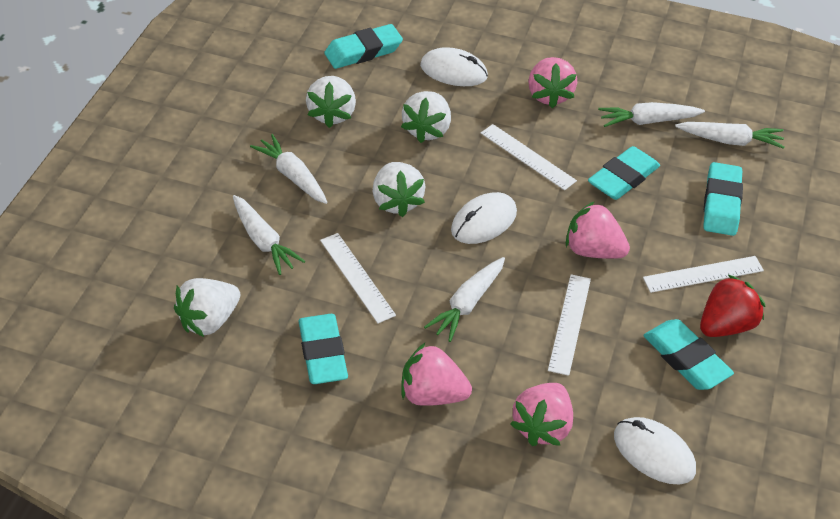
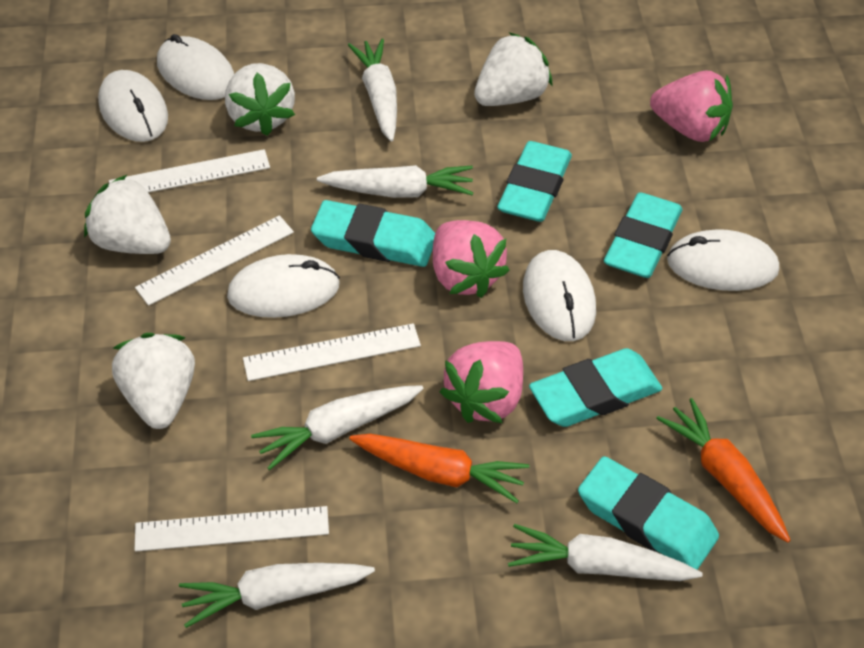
orange carrot: none = 0 -> [349,434,529,503] [656,398,791,543] = 2
pink strawberry: [401,343,472,406] [510,383,573,446] [528,57,577,108] [566,201,630,259] = 4 -> [433,220,510,298] [440,341,523,423] [650,70,733,142] = 3
red strawberry: [700,275,765,337] = 1 -> none = 0
white mouse: [420,47,488,86] [451,192,517,244] [614,417,696,485] = 3 -> [98,70,168,142] [157,34,234,100] [227,254,340,318] [523,250,596,341] [667,229,779,291] = 5

